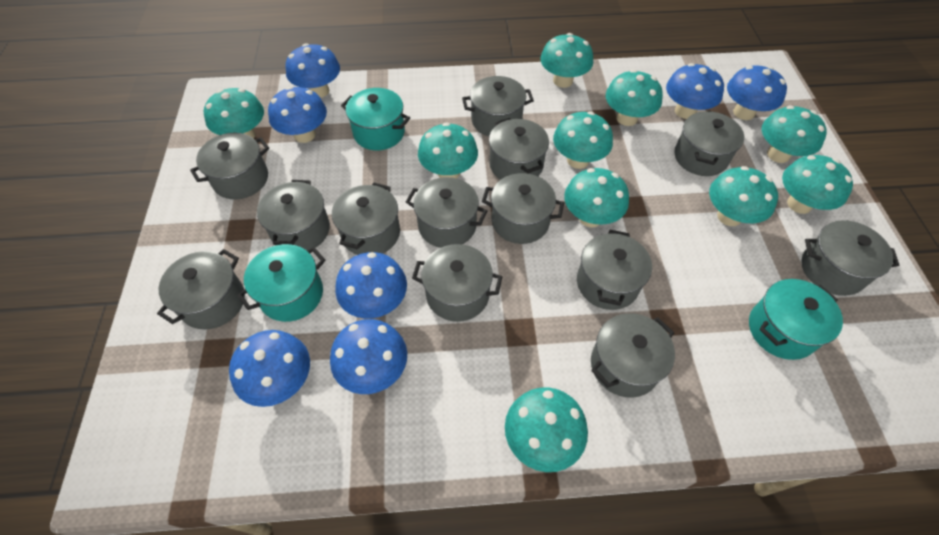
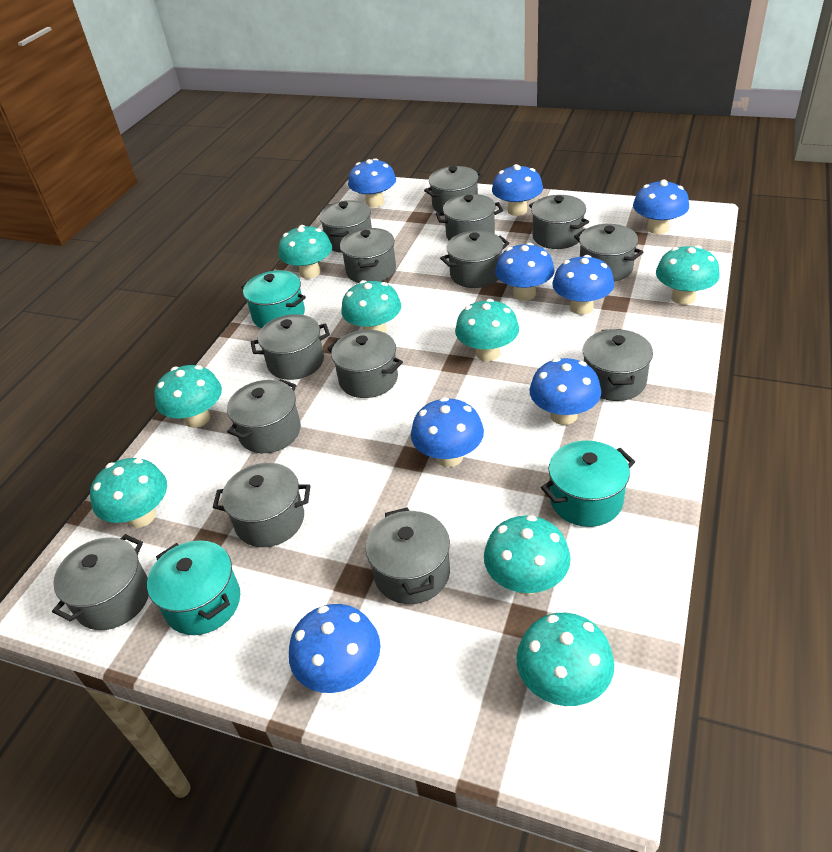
blue mushroom: [229,330,310,407] [268,86,327,143] [286,43,340,98] [330,319,407,394] [335,252,407,319] [666,63,724,119] [727,65,787,120] = 7 -> [289,604,380,693] [348,158,396,208] [411,397,484,467] [492,164,543,216] [495,243,555,301] [530,358,601,425] [552,255,614,315] [633,180,689,234] = 8
grey pot: [157,249,245,329] [190,133,269,199] [257,180,330,250] [332,183,400,255] [406,177,487,248] [412,244,502,322] [462,76,534,136] [482,173,564,244] [489,118,549,180] [577,230,652,310] [591,313,675,398] [674,110,744,176] [801,220,899,296] = 13 -> [52,534,149,630] [213,463,311,547] [227,379,301,453] [251,314,330,380] [319,200,372,253] [327,330,403,398] [340,228,396,283] [366,507,450,604] [424,166,483,213] [436,194,503,240] [440,230,509,288] [529,195,589,249] [574,224,644,282] [583,329,653,401] = 14
turquoise mushroom: [204,88,264,138] [418,123,478,178] [505,387,588,472] [540,33,593,88] [553,111,613,169] [564,168,629,228] [606,70,663,126] [709,166,778,226] [762,106,827,163] [782,155,853,214] = 10 -> [90,458,167,528] [154,365,222,428] [279,225,332,279] [341,280,401,333] [455,299,519,361] [484,515,571,595] [516,613,614,706] [656,245,720,305] = 8

